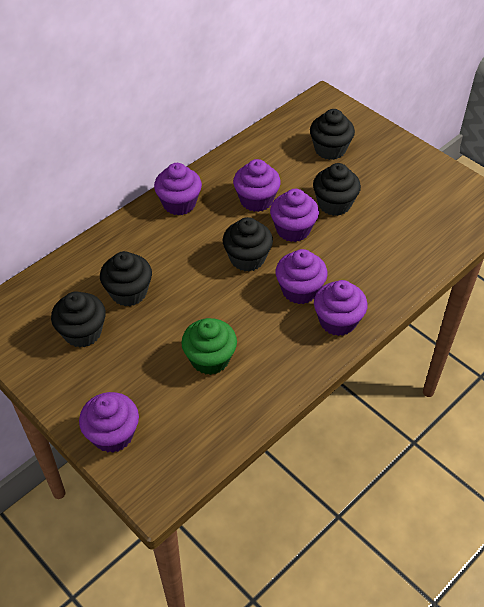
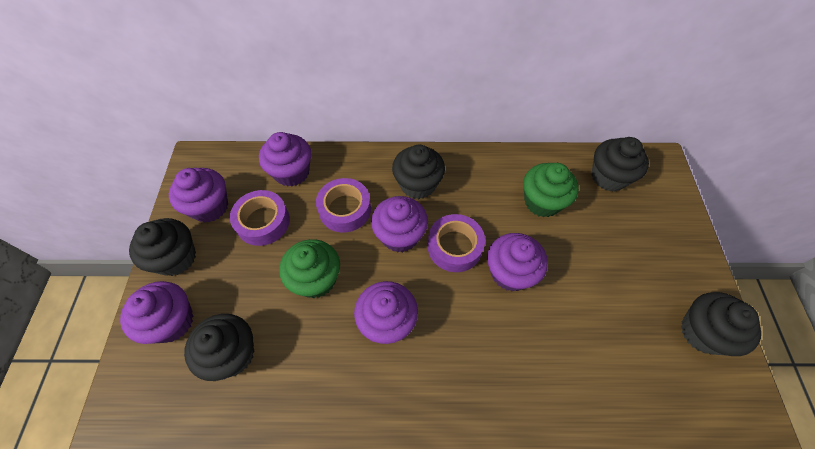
green cupcake: [181,318,237,375] = 1 -> [279,239,340,298] [523,163,579,217] = 2
purple tape: none = 0 -> [230,190,290,246] [316,178,371,233] [428,214,485,272] = 3

